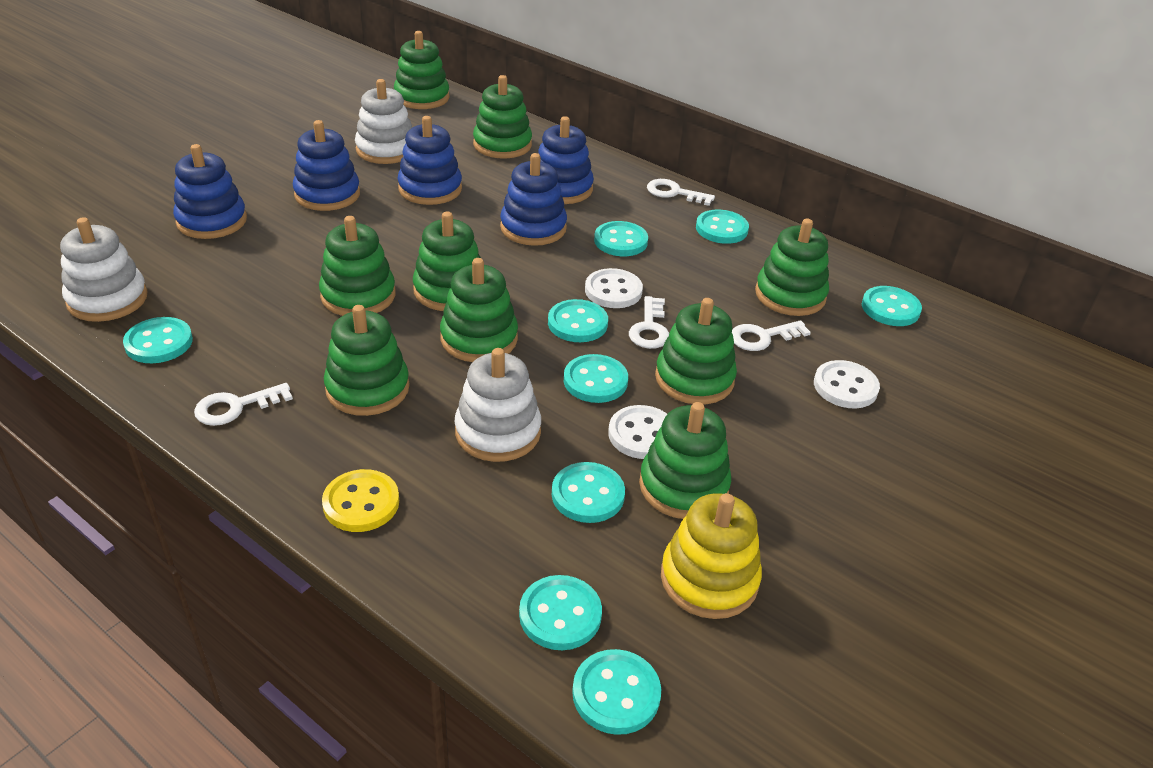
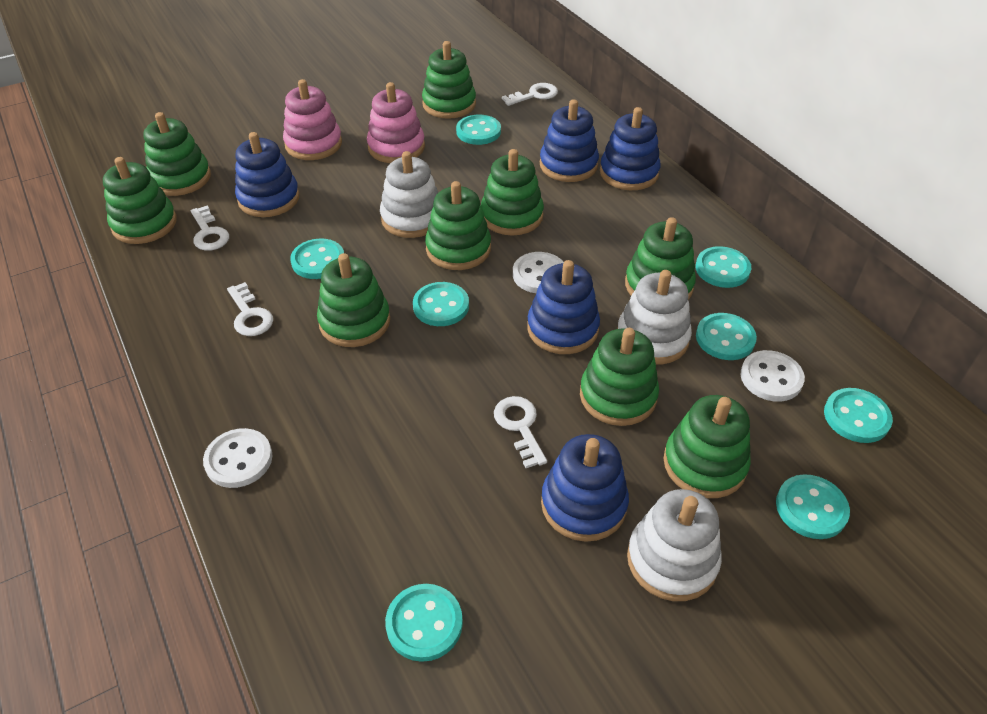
pink stacking toy: none = 0 -> [283,79,342,160] [367,82,425,163] = 2
turquoise button: [123,317,193,363] [519,575,602,650] [548,299,608,342] [552,462,625,523] [564,354,628,403] [572,649,661,735] [594,221,648,256] [696,210,749,244] [862,286,922,326] = 9 -> [290,239,344,279] [385,584,463,662] [413,282,469,326] [456,115,501,145] [696,246,751,288] [696,313,757,360] [776,474,850,539] [824,388,893,443] = 8
yellow button: [322,469,399,532] = 1 -> none = 0
yellow stacking toy: [661,493,762,619] = 1 -> none = 0

